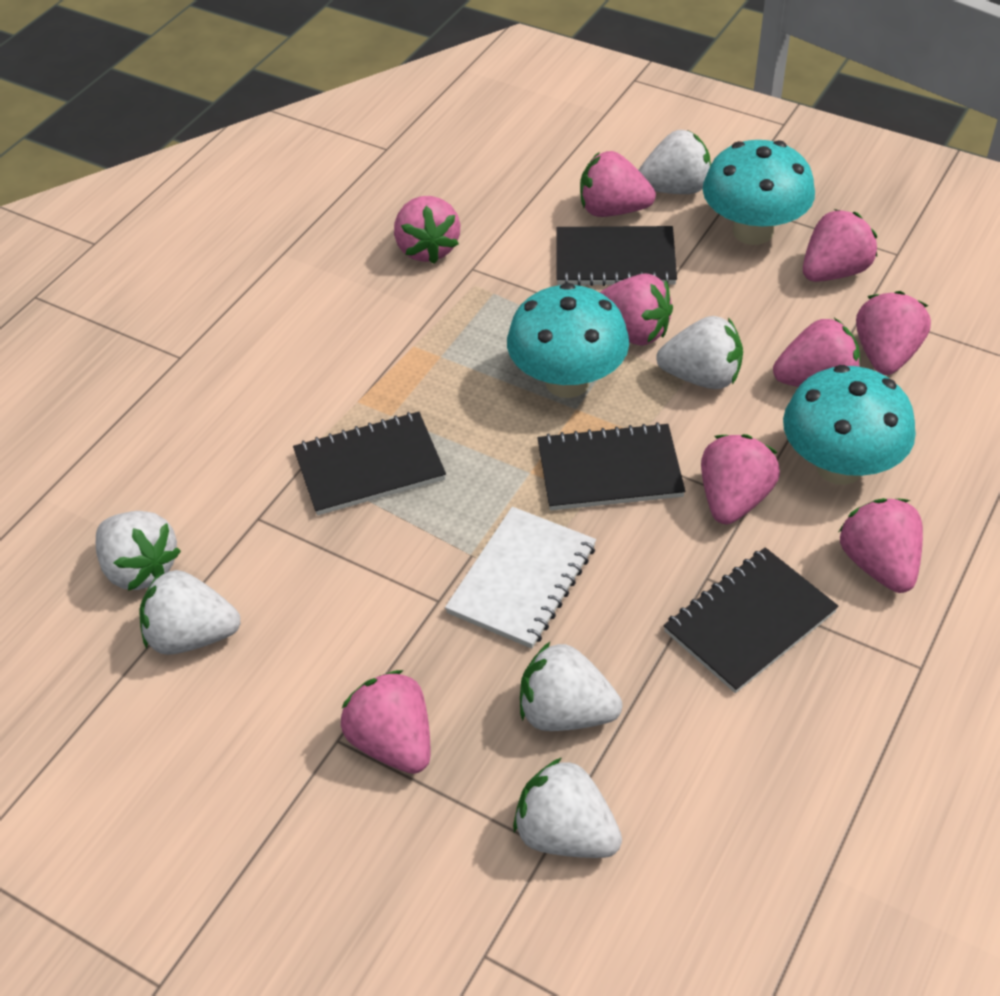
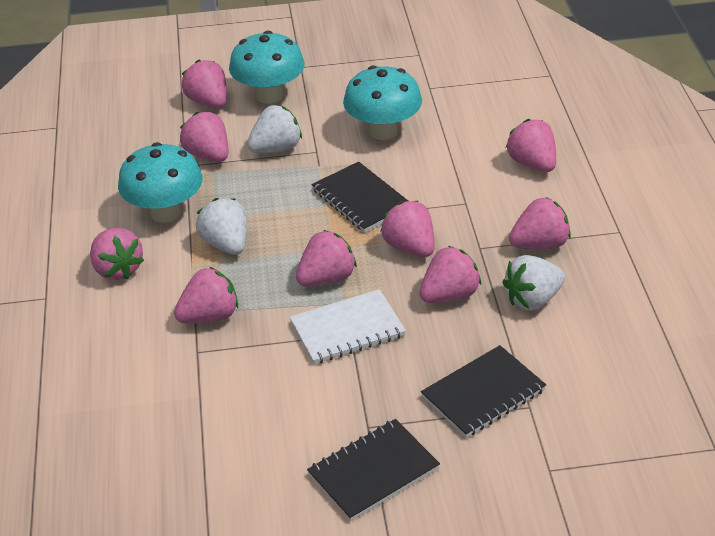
black notebook: [293,412,446,516] [537,422,685,511] [556,226,677,286] [663,547,839,693] = 4 -> [307,419,440,521] [311,162,408,232] [421,345,546,438] = 3
white strawberry: [96,511,181,591] [139,570,241,655] [513,758,622,858] [520,642,622,731] [639,130,711,194] [656,316,743,389] = 6 -> [196,198,247,255] [247,105,302,153] [503,255,565,311] = 3

